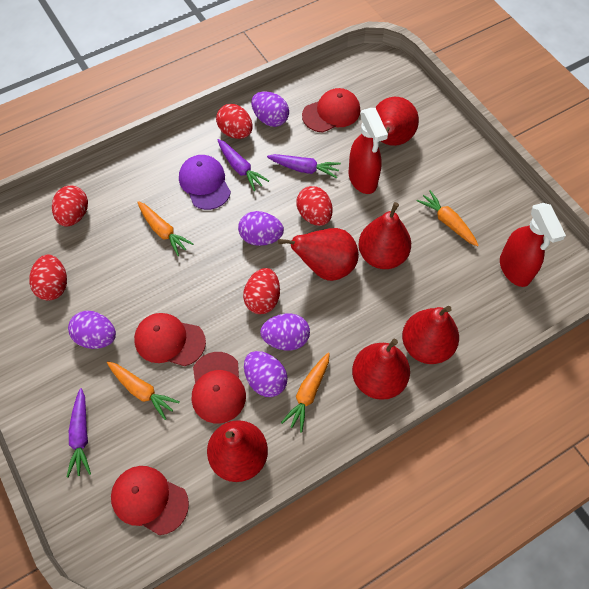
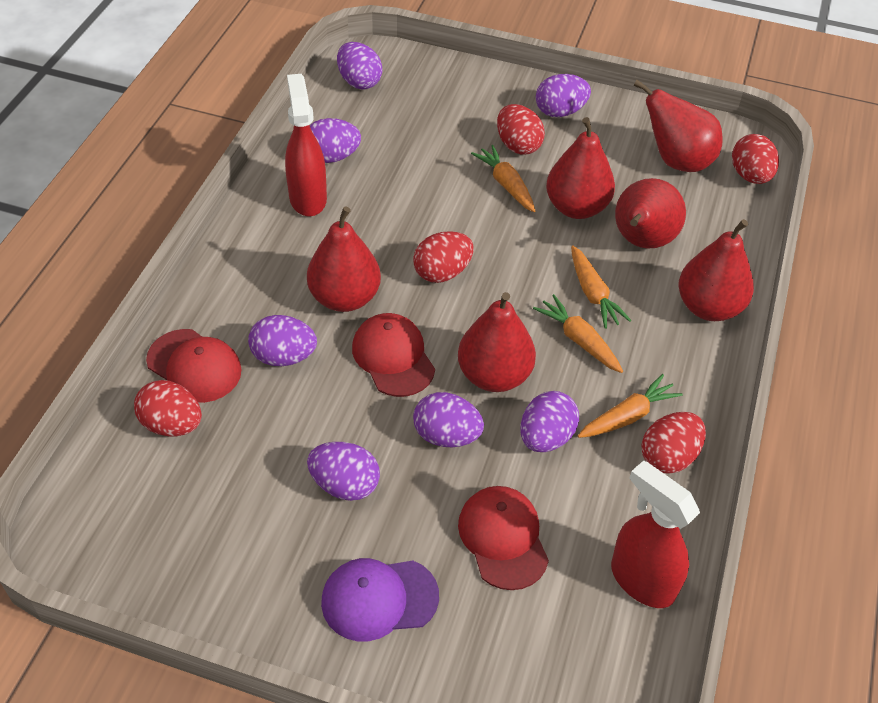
purple carrot: [67,388,91,477] [218,139,269,191] [267,154,341,178] = 3 -> none = 0
purple egg: [68,311,116,349] [238,211,284,246] [244,351,288,397] [251,92,289,127] [260,313,310,351] = 5 -> [248,315,317,366] [307,442,380,501] [310,118,361,163] [337,42,382,89] [413,392,484,447] [520,391,579,452] [536,74,591,117] = 7
red cap: [111,466,189,535] [134,313,206,366] [191,352,246,423] [302,88,360,133] = 4 -> [146,329,242,403] [352,313,435,397] [458,486,549,590] = 3

